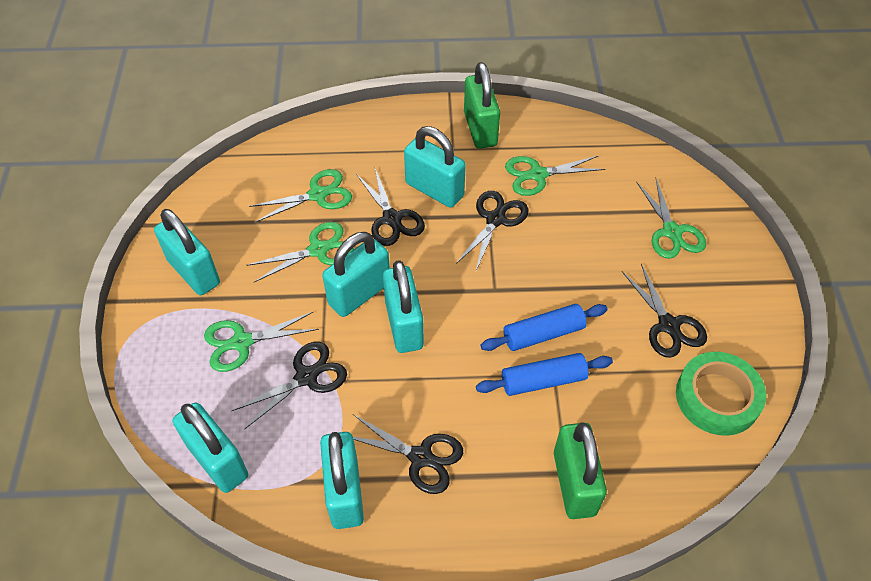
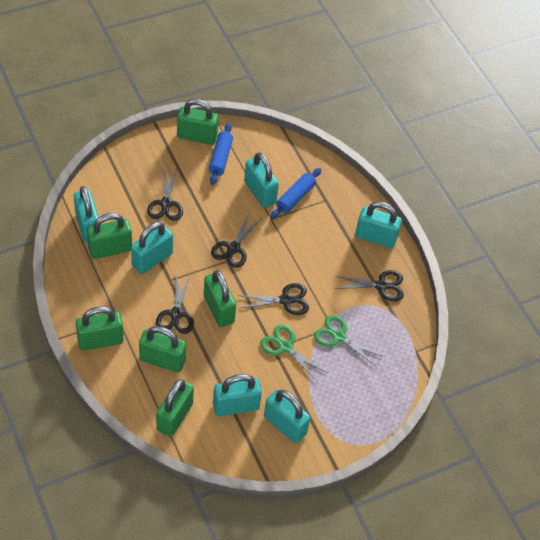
green padlock: [464,62,500,149] [554,422,607,519] = 2 -> [76,306,123,351] [87,213,132,259] [139,326,186,373] [156,379,194,437] [177,99,219,145] [204,270,236,327] = 6
green scissors: [204,311,319,372] [247,222,354,282] [249,169,352,223] [505,156,605,196] [636,178,706,259] = 5 -> [260,324,327,382] [314,315,384,367] = 2
green tape: [676,352,766,436] = 1 -> none = 0

